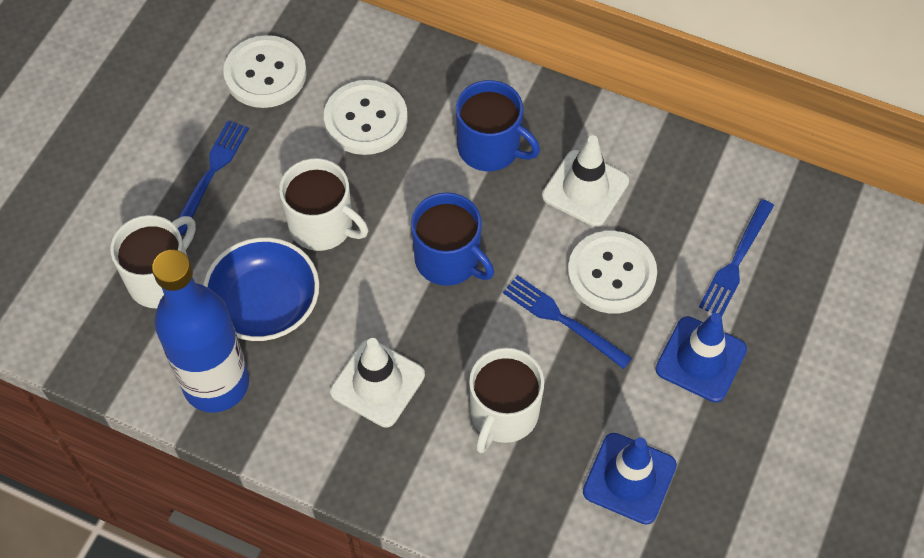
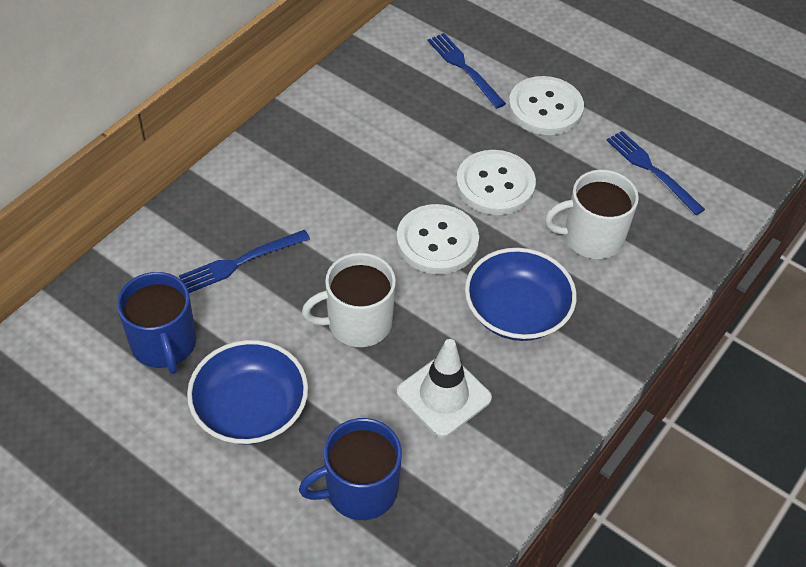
blue bottle: [152,250,249,413] = 1 -> none = 0
blue bowl: [203,237,319,341] = 1 -> [187,340,308,445] [465,248,577,341] = 2
blue traffic cone: [583,433,677,525] [655,313,747,403] = 2 -> none = 0
white mug: [110,215,196,308] [279,158,368,251] [469,348,544,453] = 3 -> [302,253,396,347] [545,170,639,259] = 2
white traffic cone: [330,338,425,428] [542,135,629,227] = 2 -> [397,339,492,437] = 1

